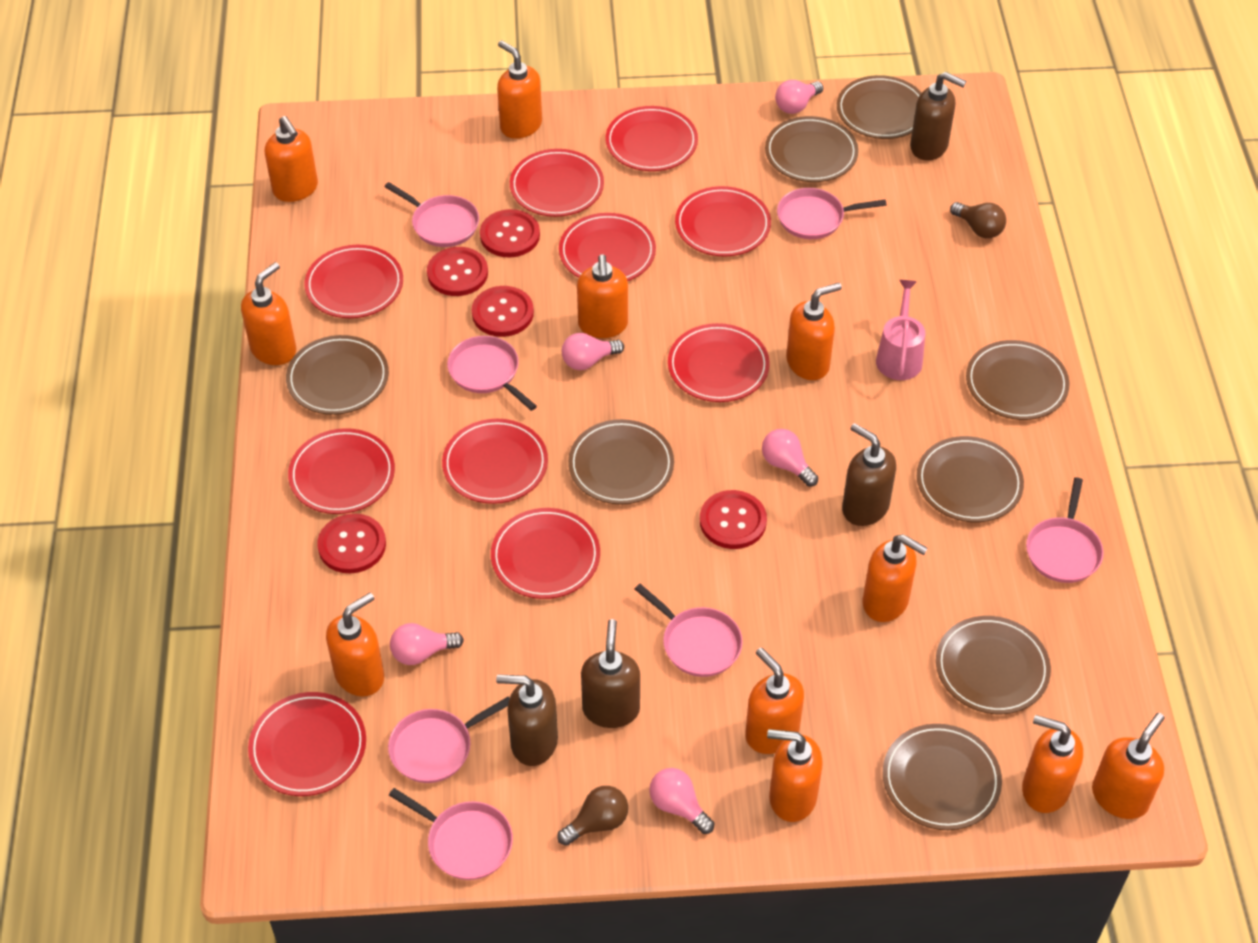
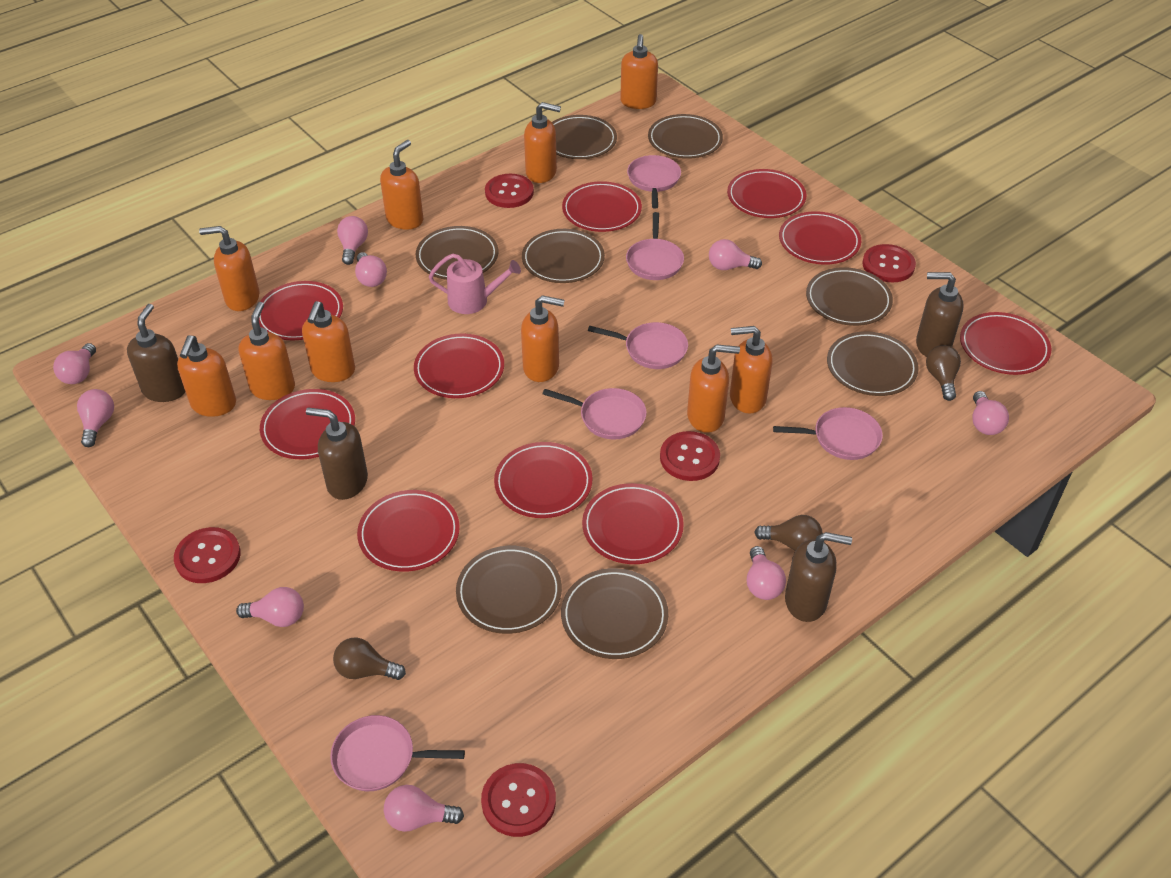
brown light bulb: [557,786,628,846] [950,202,1006,238] = 2 -> [333,638,406,680] [754,515,822,551] [926,345,961,401] = 3
orange soap dispenser: [241,262,296,365] [265,116,318,202] [326,593,384,697] [497,40,542,139] [577,254,628,338] [745,648,804,754] [767,729,823,822] [786,283,842,380] [863,534,928,622] [1022,715,1083,813] [1092,713,1165,819] = 11 -> [177,335,236,417] [199,226,260,311] [239,302,295,400] [302,301,355,382] [380,140,424,230] [521,295,565,382] [524,102,561,183] [620,34,658,109] [687,344,740,433] [730,326,773,414] = 10
pink light bulb: [390,623,464,665] [562,333,624,370] [649,768,714,834] [762,429,818,487] [775,80,823,114] = 5 -> [53,343,96,384] [77,389,114,447] [236,587,304,627] [337,216,368,265] [355,252,387,287] [384,785,464,832] [709,239,762,270] [747,546,786,600] [972,391,1009,435] = 9
pink pan: [384,182,479,247] [388,696,510,783] [389,788,513,880] [447,336,537,411] [635,584,743,677] [777,188,886,239] [1026,478,1104,583] = 7 -> [330,715,465,791] [543,388,647,440] [588,322,688,369] [626,212,684,280] [627,155,681,209] [773,407,883,460] = 6

